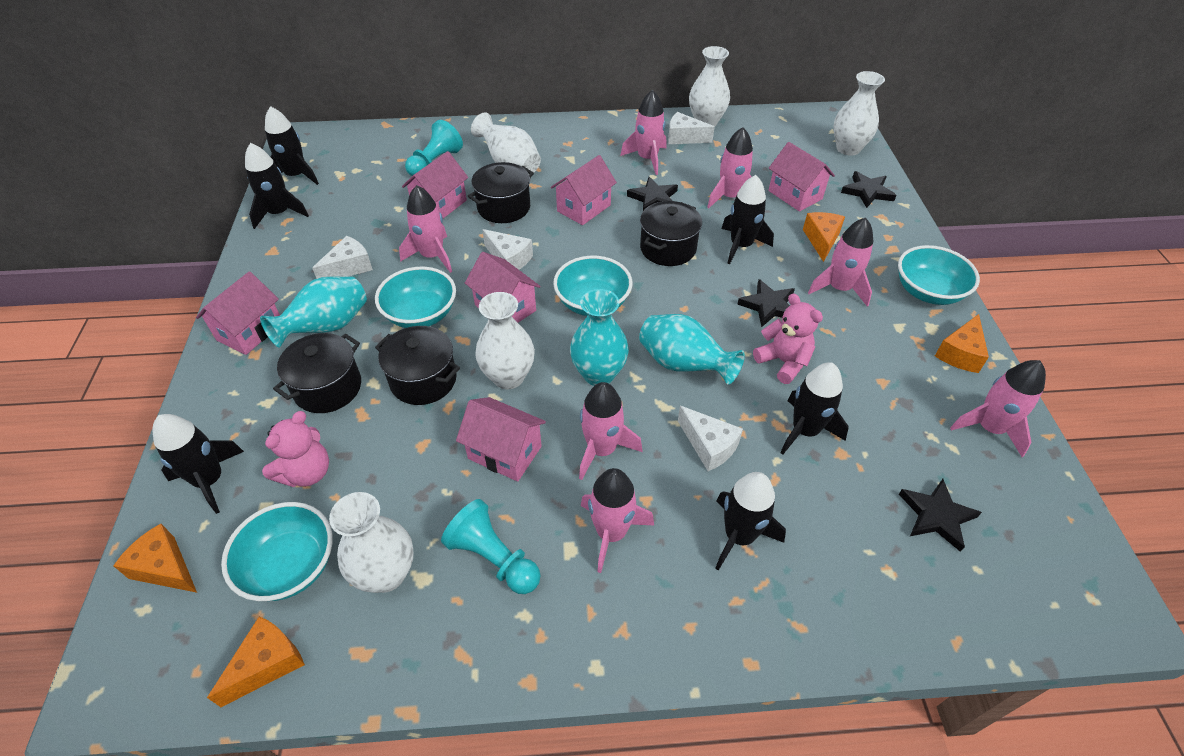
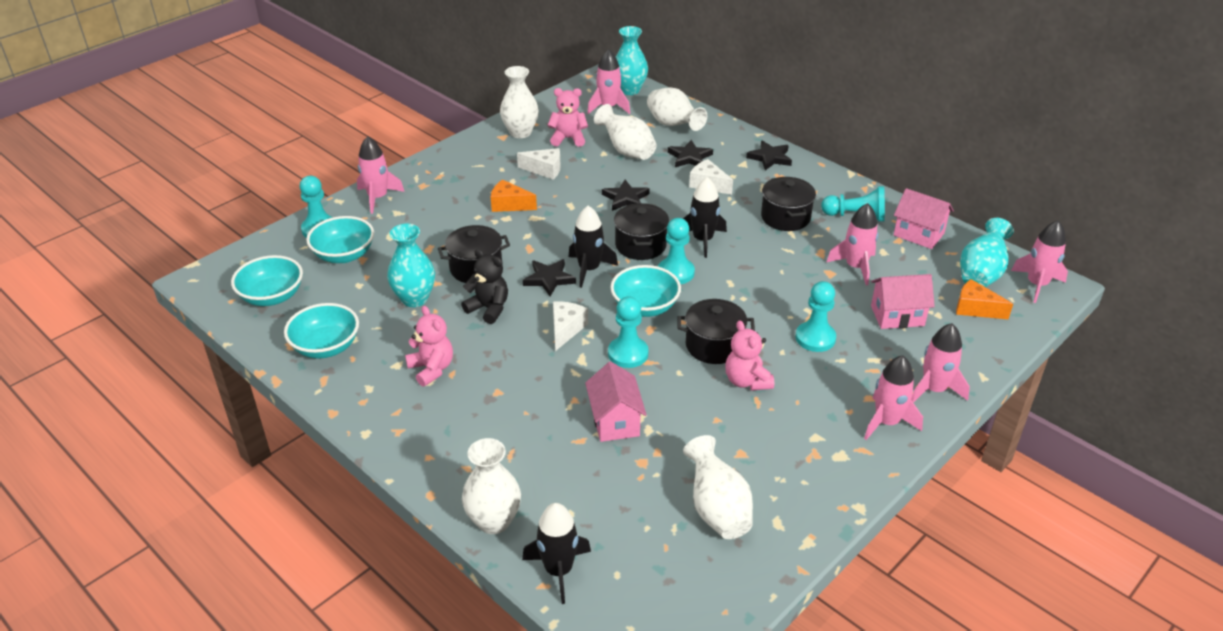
black rocket: [152,414,244,514] [245,143,309,229] [265,106,319,185] [715,472,786,571] [721,175,774,264] [780,363,848,455] = 6 -> [522,503,591,604] [568,205,618,288] [683,177,727,258] = 3
black teddy bear: none = 0 -> [461,249,508,324] = 1
orange cheese: [113,524,197,593] [207,616,305,707] [803,212,845,262] [935,314,989,373] = 4 -> [491,179,537,212] [956,279,1013,320] = 2
pink house: [196,271,280,355] [402,151,468,218] [456,397,546,482] [465,252,541,323] [551,155,617,225] [768,142,835,212] = 6 -> [585,362,647,442] [871,274,935,329] [894,188,954,249] = 3
pink rocket: [399,185,452,273] [579,382,642,480] [581,468,654,573] [620,90,666,175] [707,127,753,208] [808,217,873,307] [950,360,1046,457] = 7 -> [357,136,405,214] [587,49,630,114] [827,203,879,286] [864,355,923,440] [911,323,970,403] [1011,220,1068,303] = 6
pink teddy bear: [262,411,329,487] [753,293,823,384] = 2 -> [405,306,453,387] [548,88,588,147] [725,321,774,391] = 3
turquoise pawn: [405,120,463,176] [441,499,541,594] = 2 -> [300,176,333,238] [608,296,649,368] [658,218,695,284] [796,281,836,352] [821,186,885,222] = 5
white cheese: [312,236,373,279] [482,229,533,270] [668,112,715,144] [678,406,743,471] = 4 -> [517,148,561,180] [553,301,588,351] [689,159,733,195] = 3

